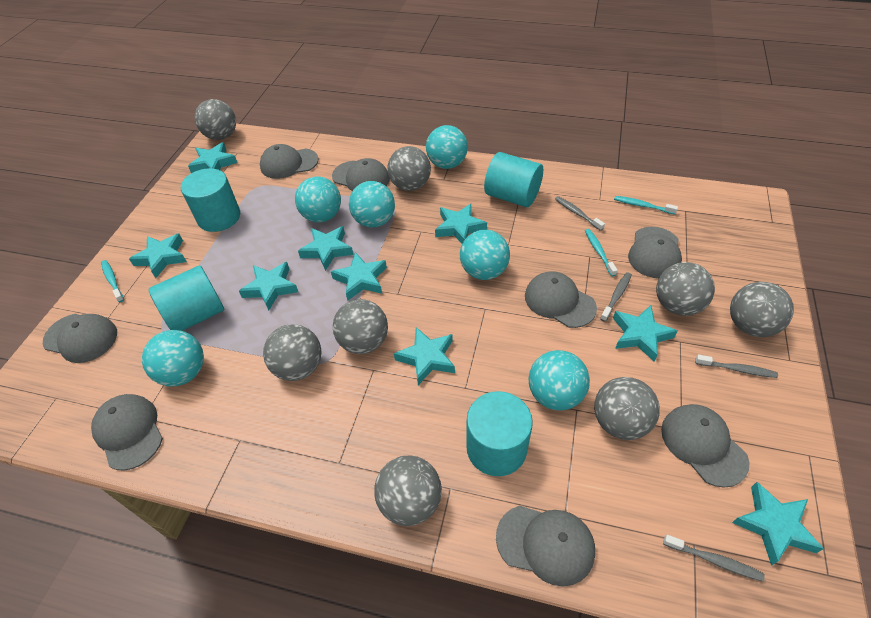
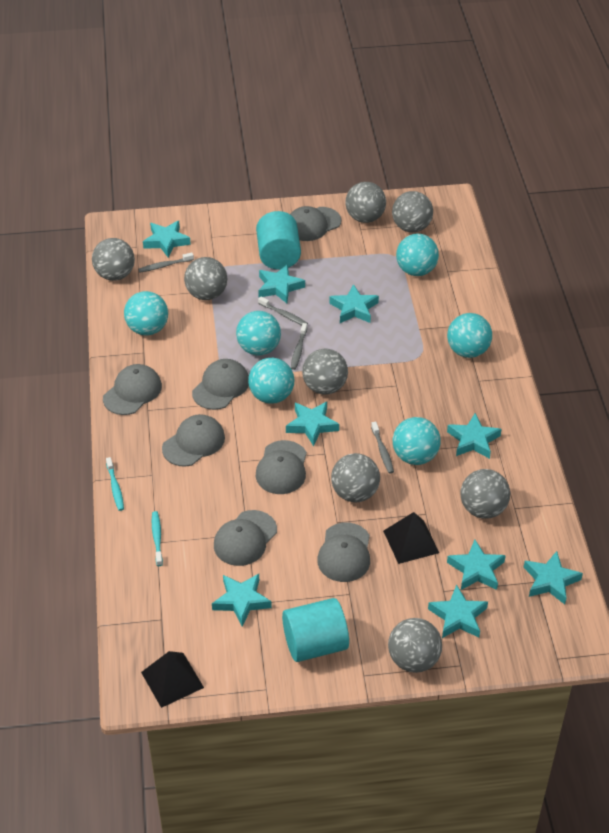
black pyramid: none = 0 -> [141,651,204,708] [383,512,439,564] = 2
grey cap: [43,314,117,363] [91,394,163,471] [260,144,318,179] [332,158,390,191] [496,506,595,587] [525,271,597,328] [628,227,682,278] [661,404,749,488] = 8 -> [103,364,162,415] [162,414,225,467] [192,359,249,410] [214,510,277,566] [256,440,307,494] [290,206,341,241] [317,522,370,582] = 7
turquoise cylinder: [149,266,224,331] [181,168,240,232] [466,391,533,476] [484,152,543,207] = 4 -> [256,211,301,270] [282,598,349,662] = 2
turquoise toothbrush: [101,260,124,303] [585,229,618,276] [614,196,678,214] = 3 -> [106,457,124,511] [152,511,163,566] = 2

